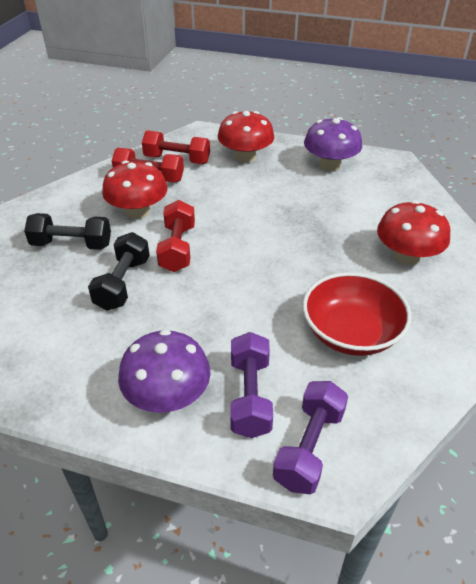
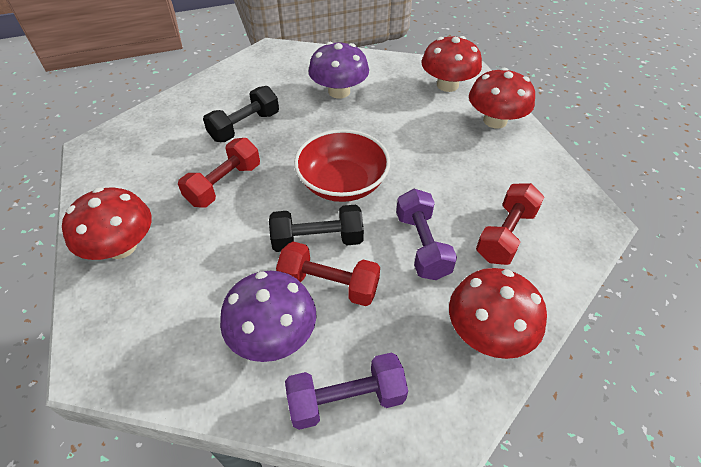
red mushroom: [102,160,168,219] [218,111,274,163] [377,200,450,265] = 3 -> [62,187,152,260] [421,36,482,92] [449,268,547,359] [469,68,535,129] = 4

